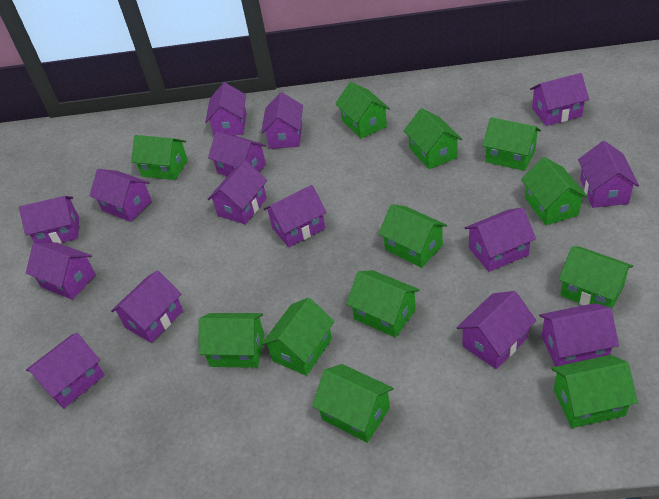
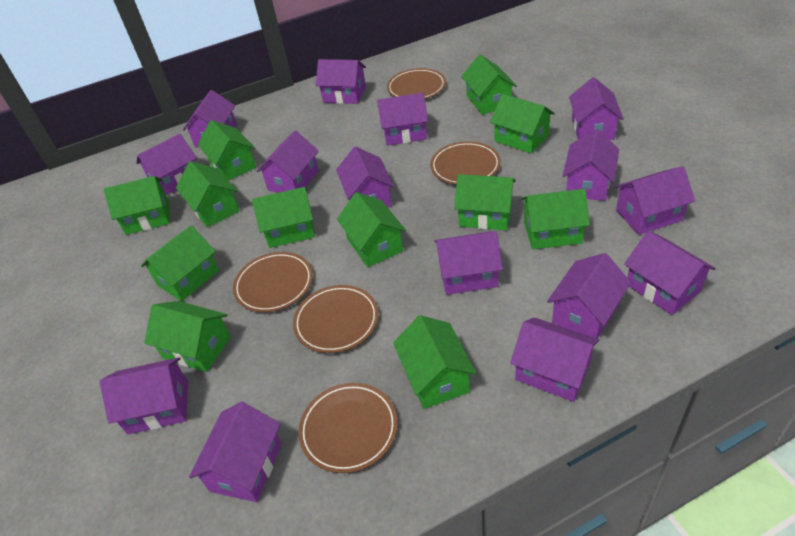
brown plate: none = 0 -> [233,252,313,312] [293,285,379,353] [298,383,398,473] [387,68,446,99] [430,141,501,185] = 5

